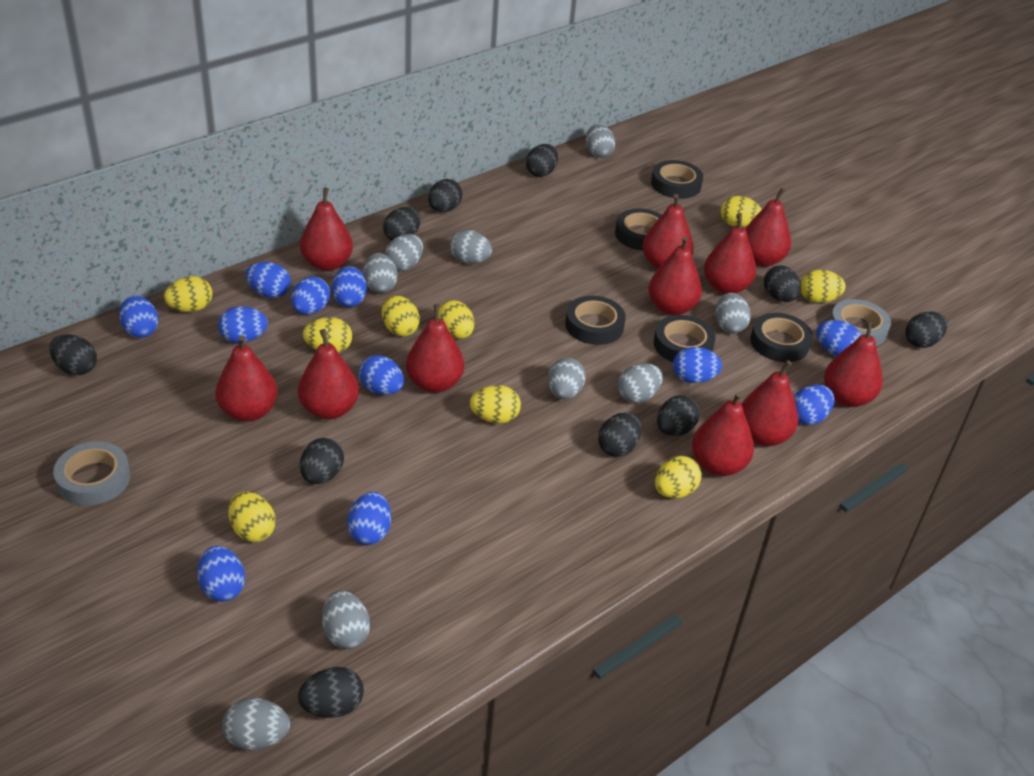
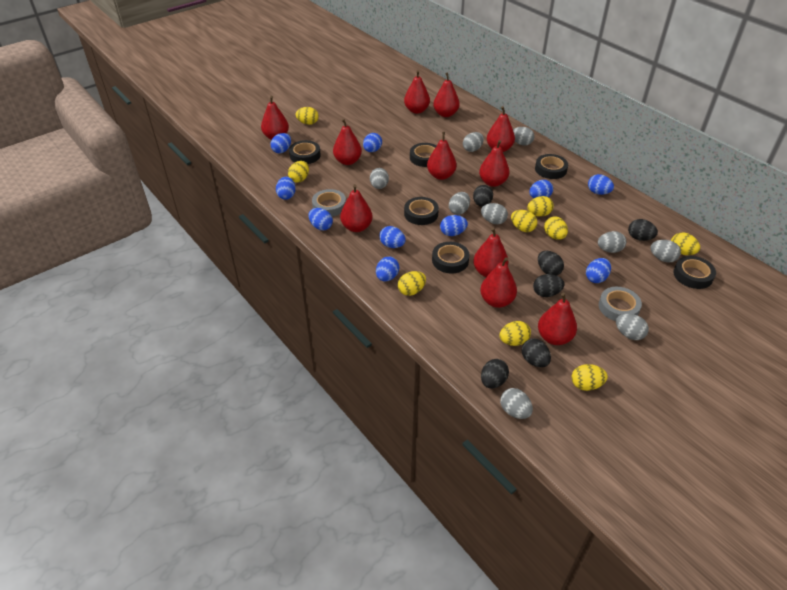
black egg: [49,334,97,375] [298,667,364,718] [300,438,344,484] [383,207,421,241] [428,179,462,212] [526,144,558,177] [598,412,641,457] [657,395,700,436] [764,266,801,302] [905,312,948,348] = 10 -> [473,185,493,207] [481,359,509,388] [522,339,551,367] [533,274,565,297] [538,251,564,276] [628,219,658,241] = 6
black tape: [565,296,626,345] [615,208,662,251] [651,160,703,199] [654,315,716,362] [750,313,813,362] = 5 -> [289,140,321,164] [404,197,439,225] [410,143,437,167] [432,242,470,274] [535,154,568,179] [673,256,716,289] = 6
blue egg: [119,296,159,338] [197,546,245,602] [218,306,268,343] [246,262,291,298] [291,276,330,314] [332,266,367,307] [347,492,391,545] [359,355,404,395] [673,347,722,383] [794,385,834,425] [816,320,861,356] = 11 -> [270,133,291,153] [276,177,296,200] [309,208,333,230] [363,133,382,152] [376,257,399,281] [379,226,406,248] [440,215,468,236] [529,180,553,198] [586,258,611,283] [588,174,614,195] = 10

